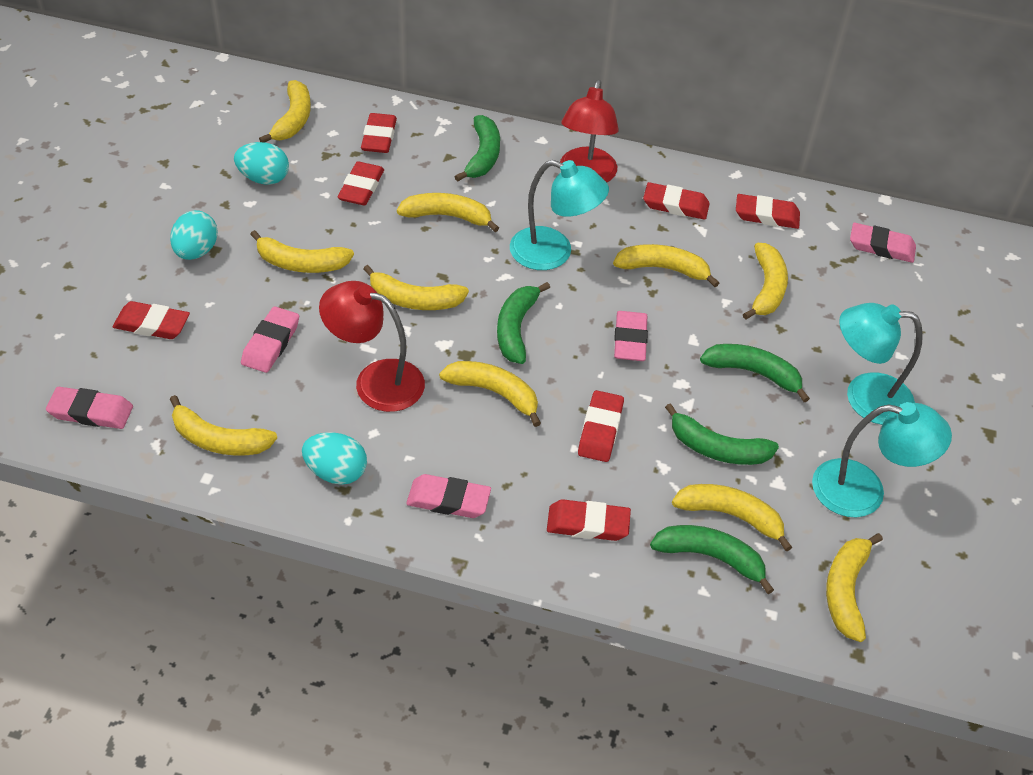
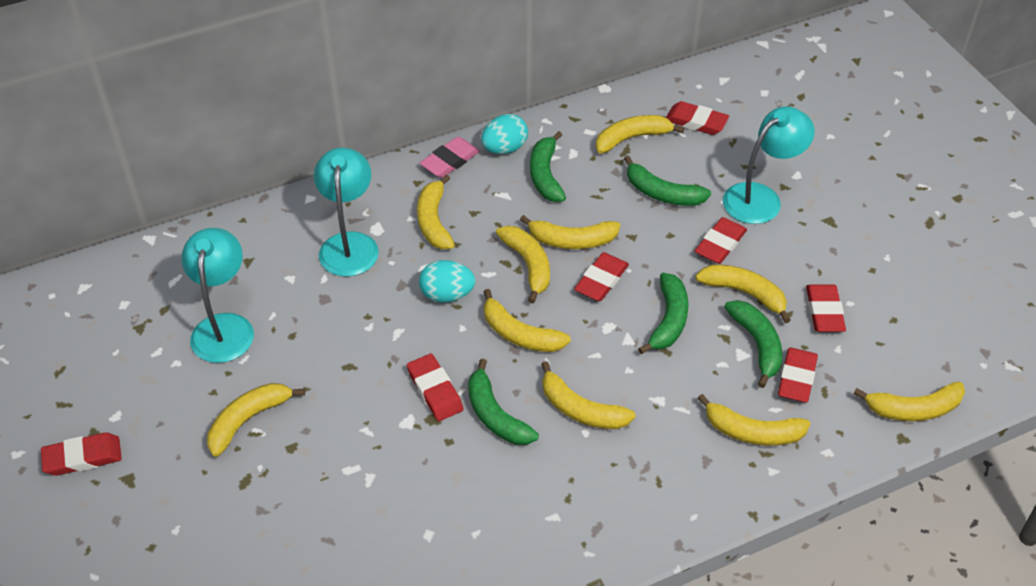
pink eraser: [46,387,133,429] [241,306,299,373] [406,474,491,518] [614,311,648,361] [850,223,916,263] = 5 -> [420,137,480,178] = 1
red lamp: [319,281,425,412] [560,80,619,182] = 2 -> none = 0
turquoise egg: [170,210,218,260] [234,142,289,184] [302,432,367,485] = 3 -> [419,260,475,302] [481,114,528,154] = 2

